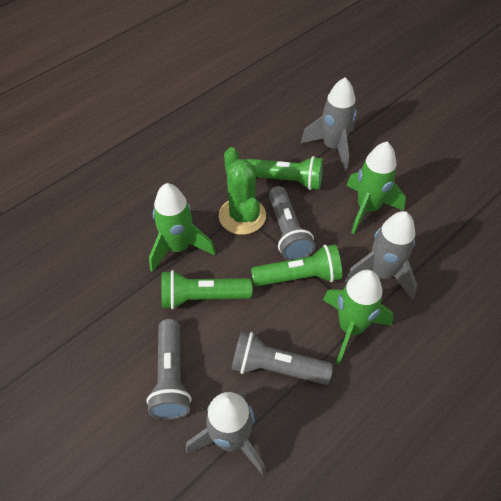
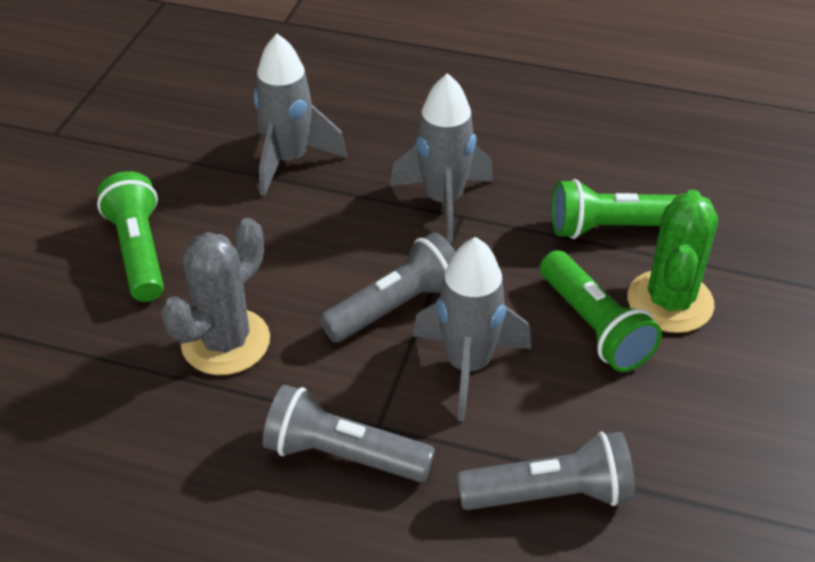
green rocket: [149,183,216,272] [323,270,394,364] [346,142,406,234] = 3 -> none = 0
grey cactus: none = 0 -> [161,218,270,375] = 1

